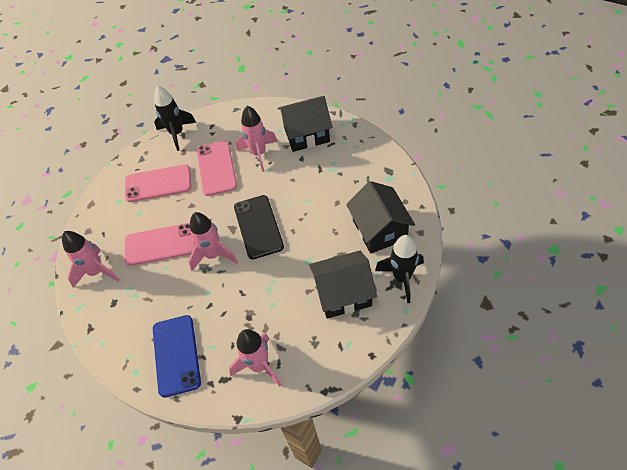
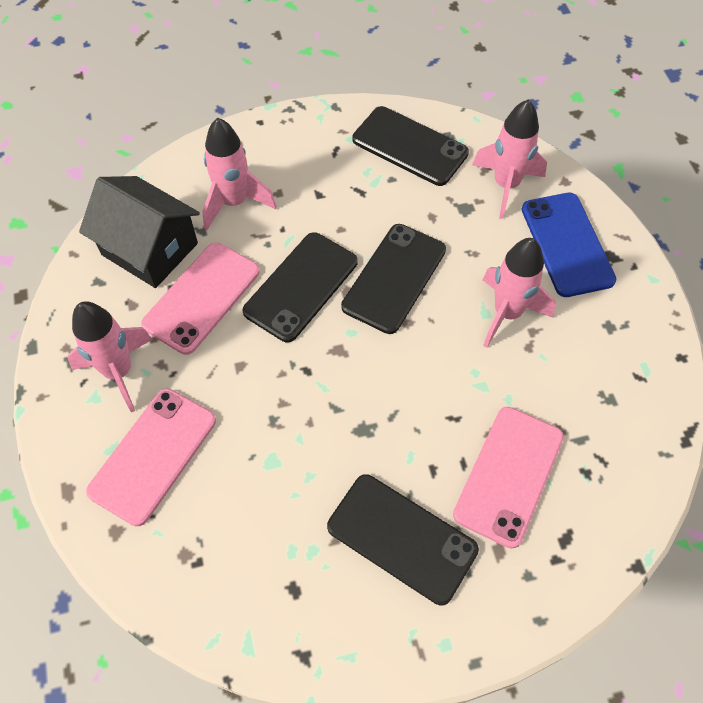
black house: [278,96,333,152] [309,251,377,319] [346,181,415,254] = 3 -> [79,176,200,288] = 1
black phone: [234,195,284,259] = 1 -> [243,232,358,342] [327,474,479,605] [341,224,446,334] [352,106,469,186] = 4
black rocket: [154,86,196,151] [375,235,424,303] = 2 -> none = 0

